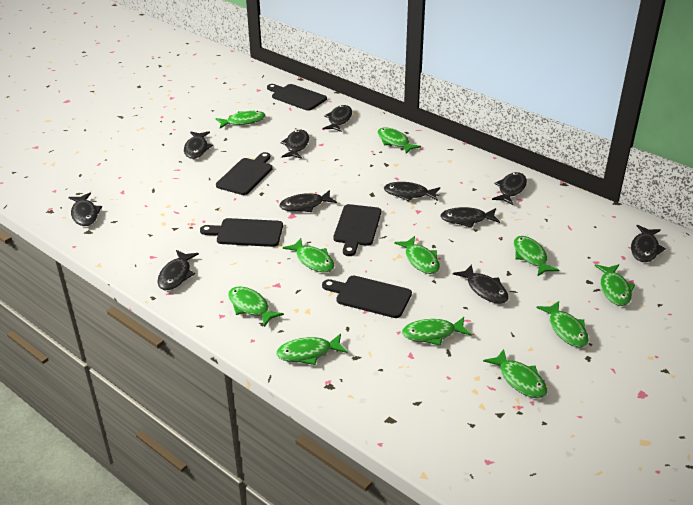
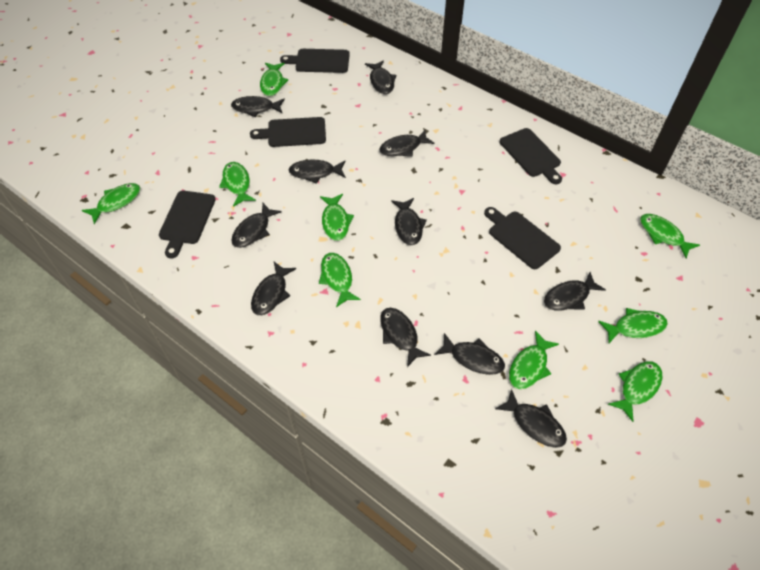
green fish: [216,111,266,128] [228,287,284,327] [276,334,348,365] [283,238,334,272] [377,127,421,154] [394,236,440,274] [402,317,472,346] [483,349,547,398] [514,236,559,277] [536,301,589,347] [595,264,635,306] = 11 -> [82,183,140,224] [219,162,256,207] [260,63,288,96] [319,253,361,307] [320,194,354,241] [509,330,559,389] [598,308,668,343] [608,361,662,422] [640,214,700,258] = 9

